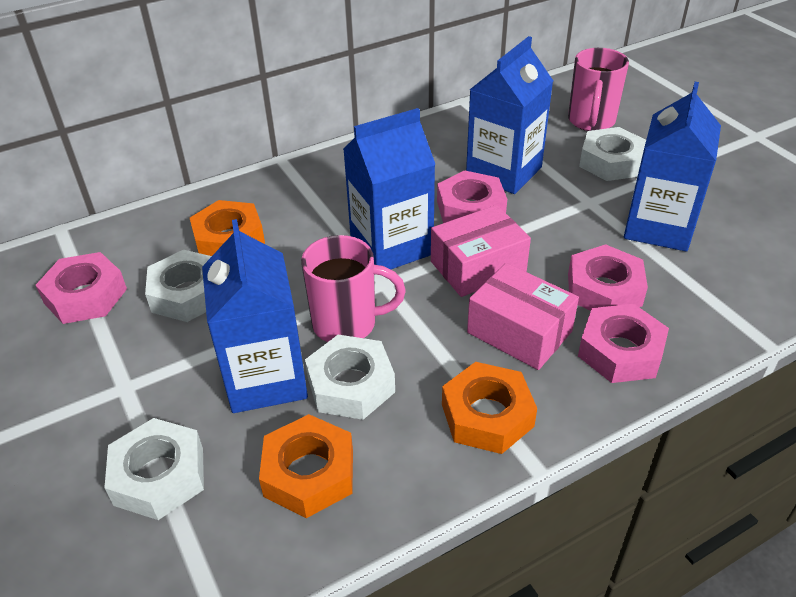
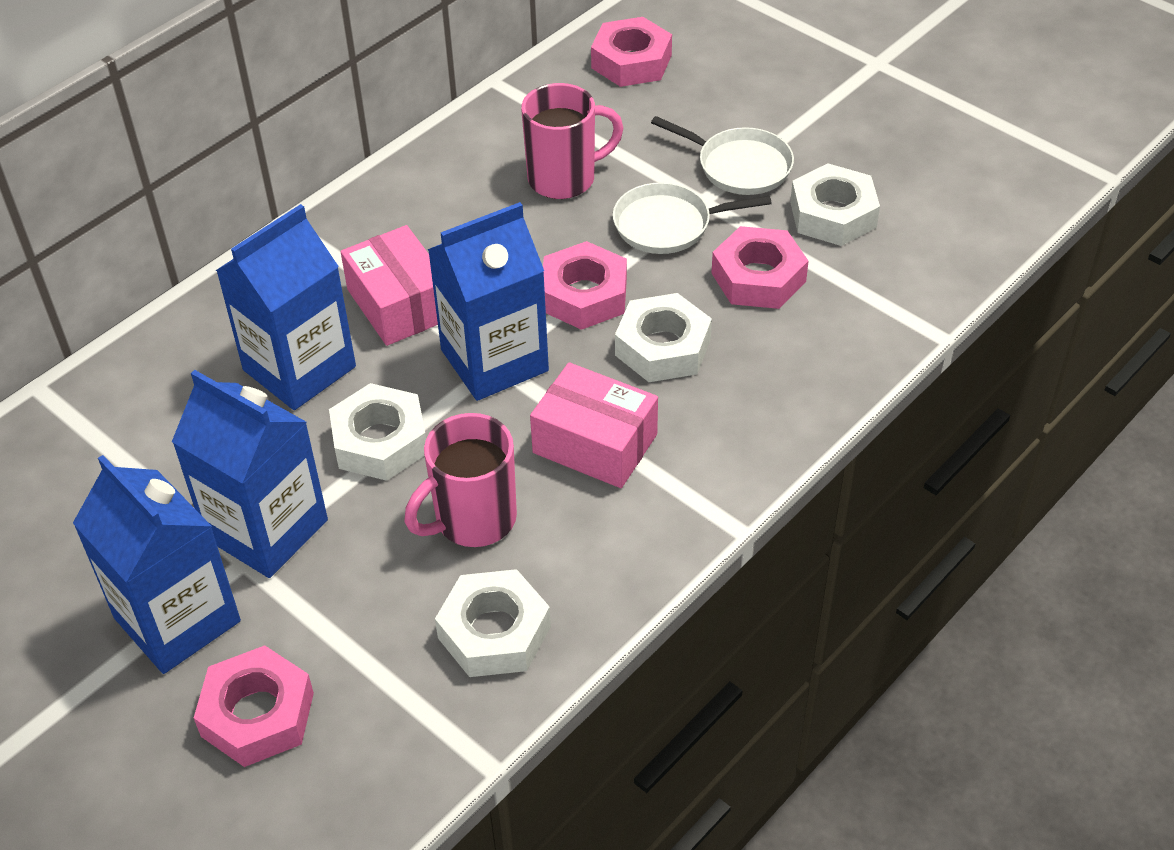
orange nut: [190,200,265,256] [259,414,353,518] [442,362,537,454] = 3 -> none = 0
white pan: none = 0 -> [613,182,772,254] [651,116,794,195] = 2

